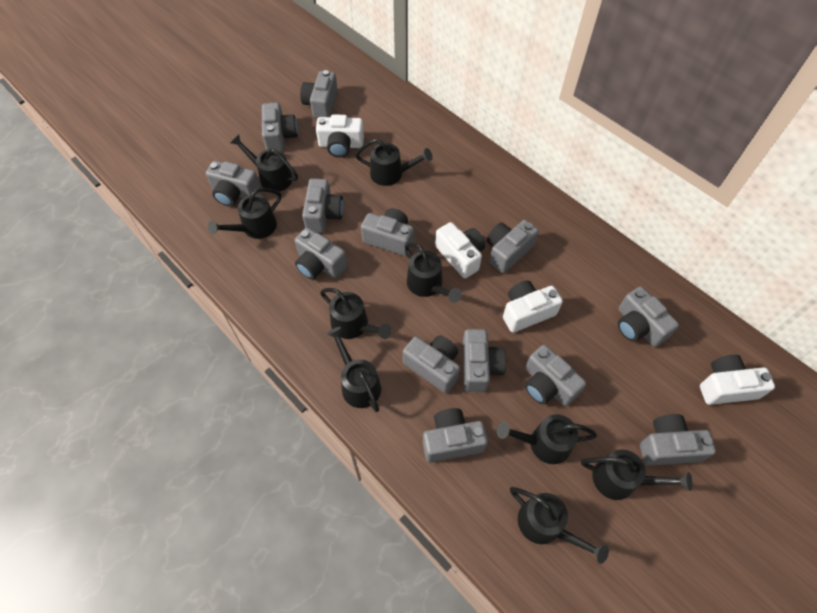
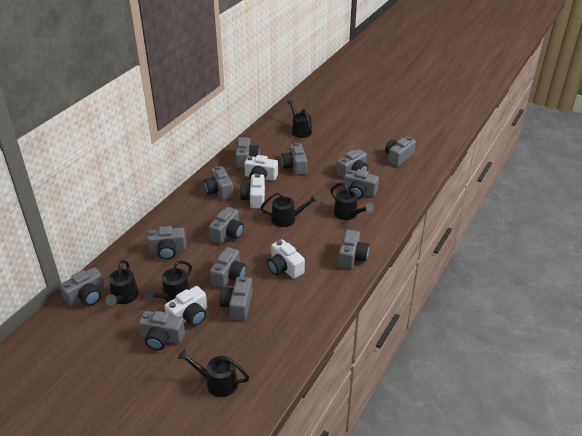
black watering can: [208,188,282,239] [231,134,298,192] [320,288,392,339] [327,327,381,412] [355,139,433,186] [405,243,462,303] [497,414,597,464] [510,487,609,564] [581,449,693,500] = 9 -> [105,260,139,306] [144,260,192,302] [177,349,249,397] [260,192,318,227] [287,99,312,138] [331,183,374,220] = 6

